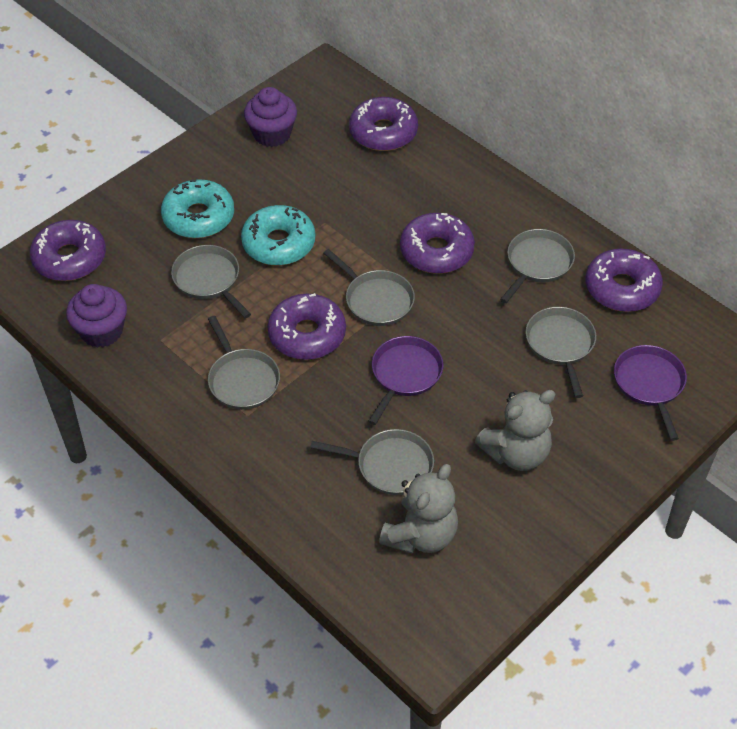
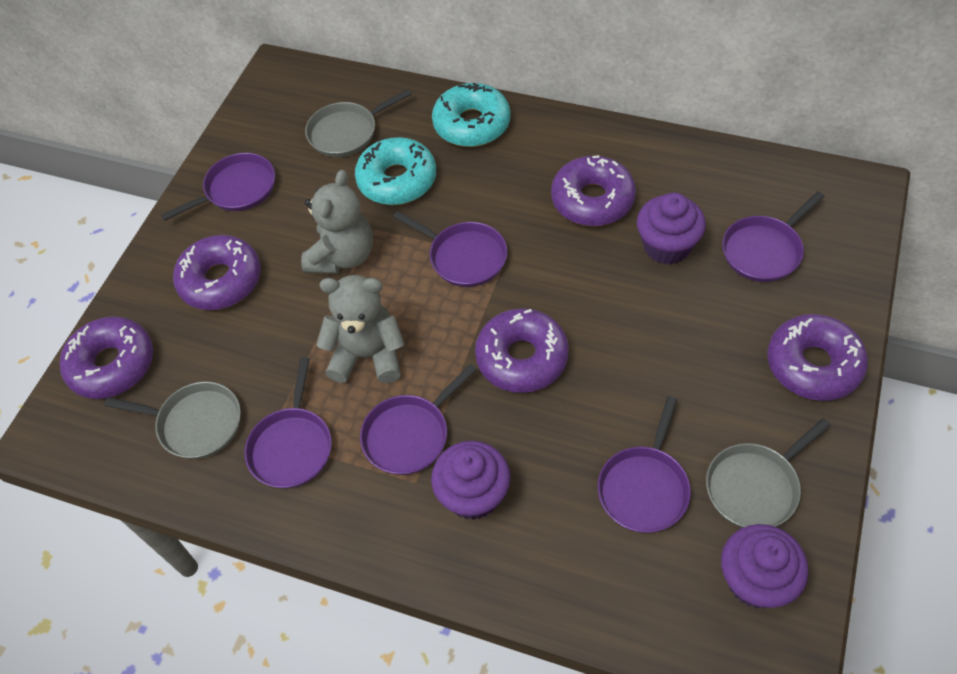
grey pan: [171,245,251,318] [208,316,280,410] [310,429,434,495] [324,249,415,326] [500,229,575,303] [525,307,596,398] = 6 -> [104,381,241,459] [305,89,412,157] [706,418,831,528] = 3
purple cupcake: [66,284,127,348] [244,87,297,147] = 2 -> [431,441,511,520] [637,193,706,265] [721,524,809,608] = 3
purple pan: [368,336,444,425] [614,345,687,441] = 2 -> [161,153,275,221] [244,357,332,489] [360,364,477,475] [393,211,507,287] [597,396,691,533] [722,191,824,282] = 6

